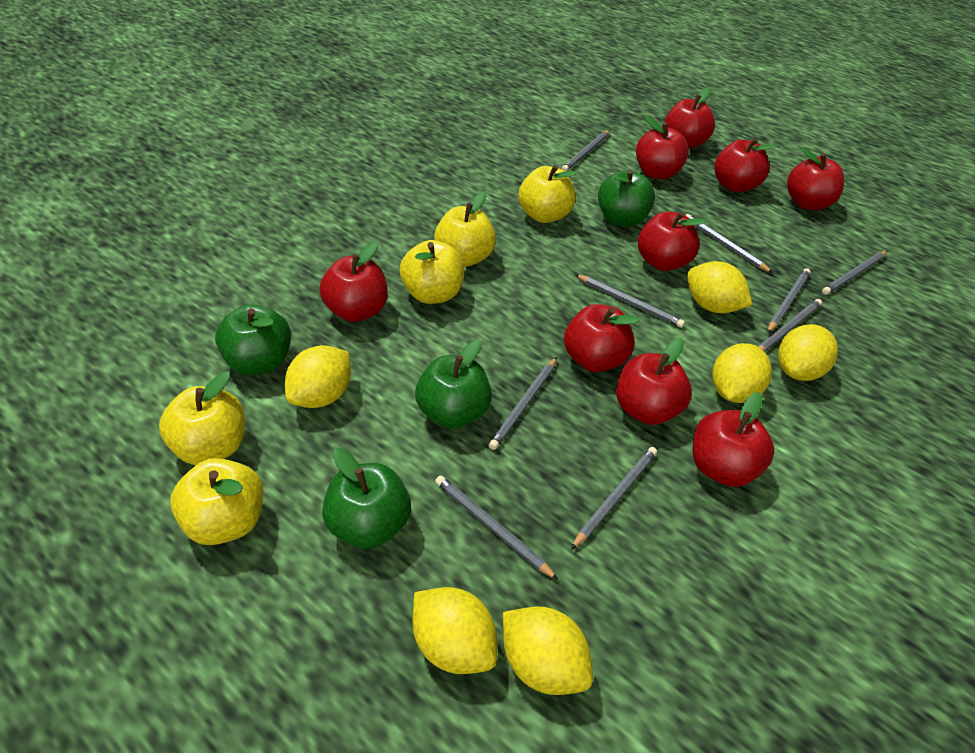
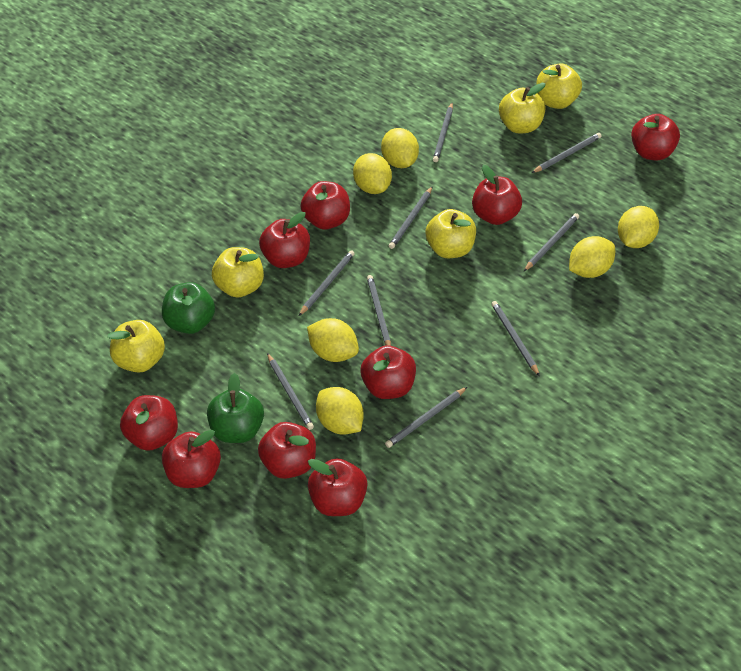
green apple: [215,304,291,375] [322,448,411,549] [415,339,492,429] [598,170,655,227] = 4 -> [162,282,215,334] [207,373,264,443] = 2

